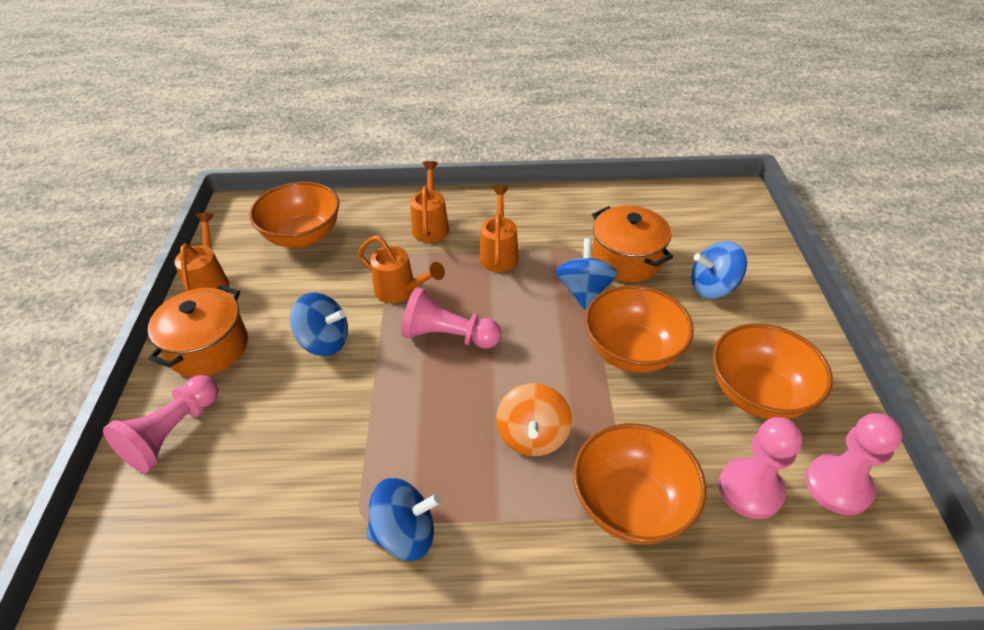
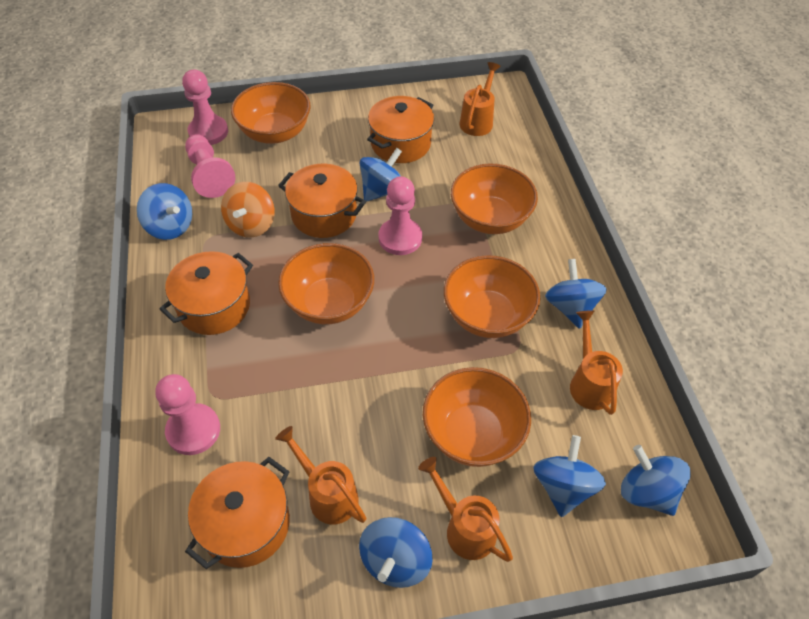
blue spinning top: [290,293,348,356] [366,478,441,561] [555,238,618,310] [691,241,747,299] = 4 -> [137,183,192,240] [359,148,402,202] [359,517,433,588] [533,435,606,517] [545,259,607,329] [621,445,691,516] = 6
orange bowl: [250,182,339,248] [573,423,706,544] [585,285,694,373] [713,323,833,419] = 4 -> [231,82,311,144] [278,243,374,324] [423,367,531,467] [444,255,540,338] [451,163,538,234] = 5
orange pot: [148,285,248,377] [592,206,673,282] = 2 -> [160,251,253,335] [185,457,290,569] [278,164,366,238] [367,96,434,163] = 4

